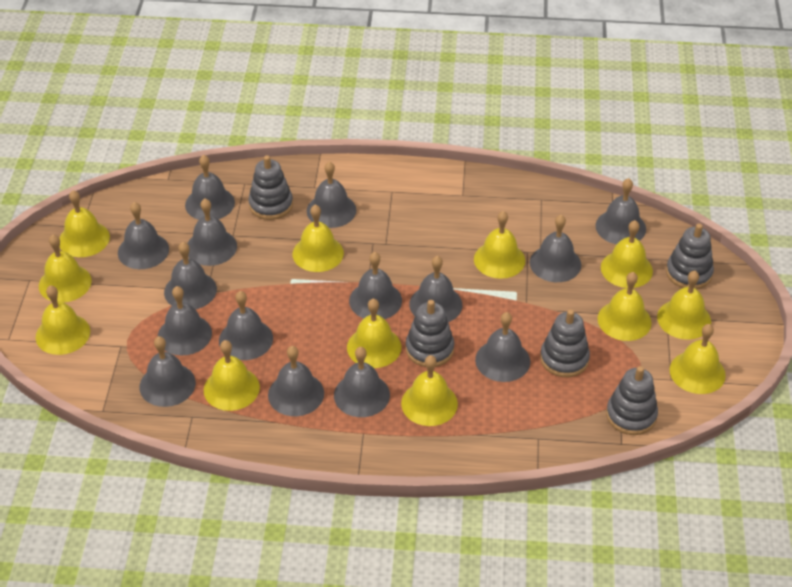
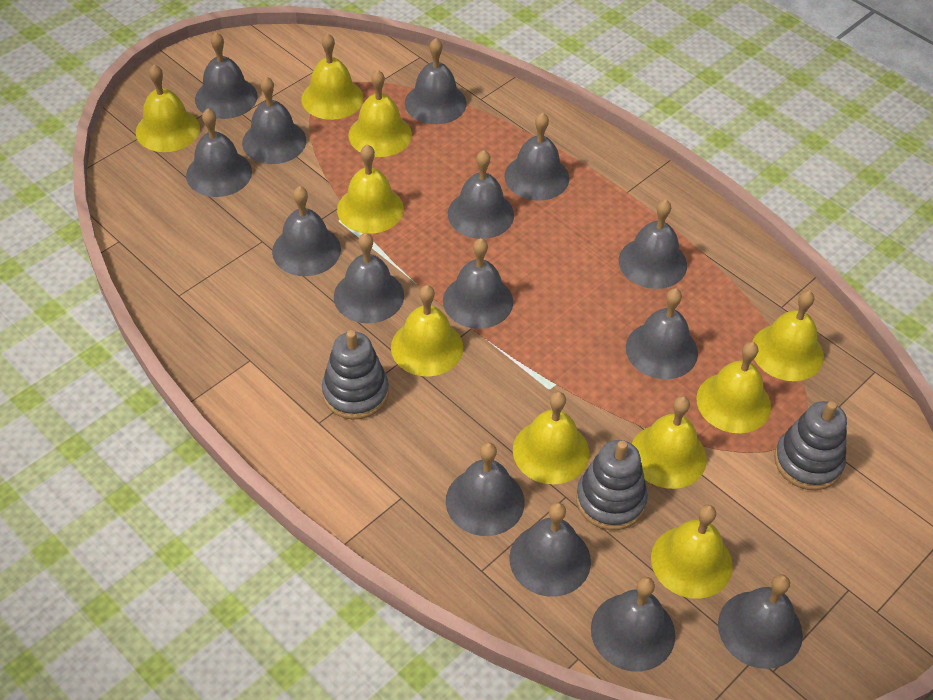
grey stacking toy: [248,155,293,220] [406,300,454,367] [540,309,590,377] [606,366,658,435] [666,224,714,289] = 5 -> [322,330,389,420] [576,440,648,530] [774,401,847,490] = 3
yellow bell: [36,285,90,355] [39,235,92,303] [59,190,110,257] [204,340,260,411] [293,205,344,272] [347,298,401,368] [401,355,458,426] [474,211,525,279] [598,272,652,341] [601,220,653,288] [657,271,711,340] [670,324,726,394] = 12 -> [136,65,200,152] [301,33,364,120] [337,145,404,233] [348,70,412,157] [391,285,463,376] [513,392,590,484] [631,396,707,489] [651,505,733,599] [696,342,771,433] [752,291,824,381] = 10

